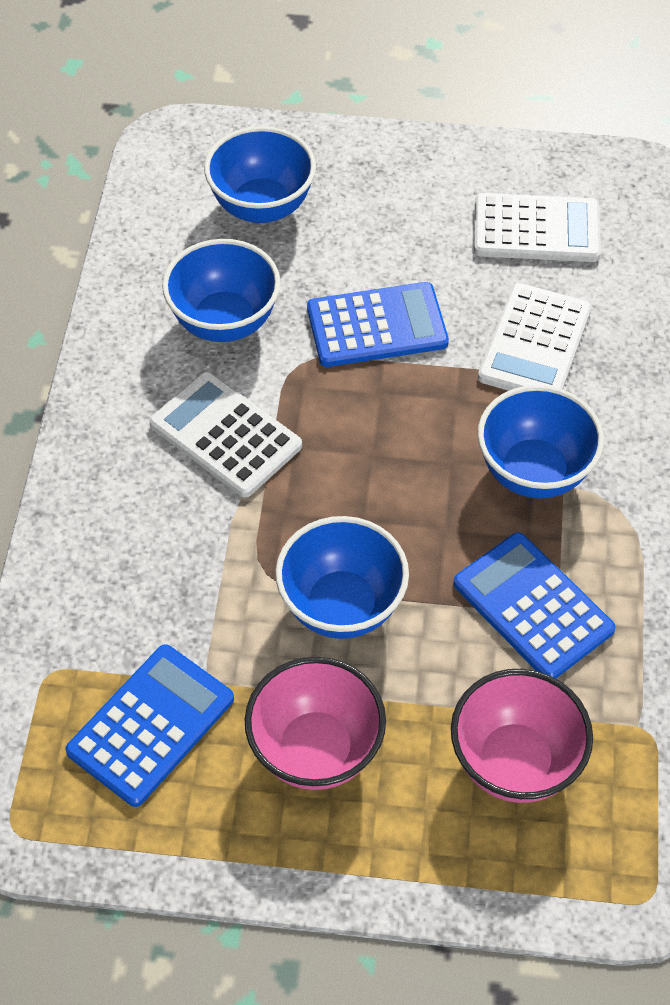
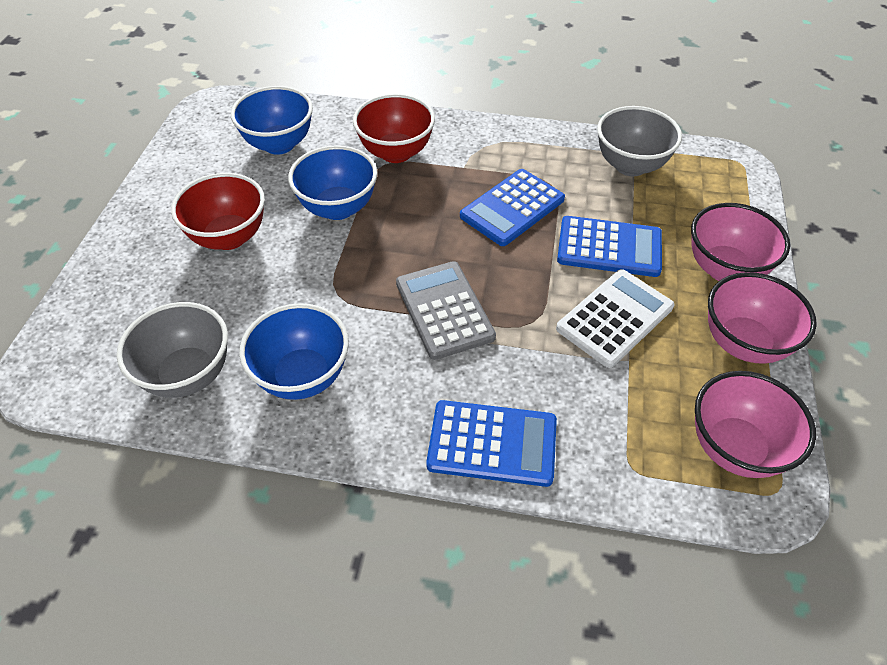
blue bowl: [162,239,281,342] [204,126,316,223] [275,516,409,639] [478,385,604,499] = 4 -> [231,86,313,155] [239,303,349,400] [288,145,377,220] = 3
grey bowl: none = 0 -> [116,302,228,398] [597,106,682,176] = 2
grey calculator: none = 0 -> [396,261,496,360] = 1
pink bowl: [245,657,386,790] [451,669,593,803] = 2 -> [691,203,790,281] [695,371,816,478] [708,272,817,364] = 3
red bowl: none = 0 -> [171,173,265,250] [353,94,435,163] = 2
white calculator: [149,372,302,498] [474,193,601,262] [478,283,592,391] = 3 -> [556,269,674,368] = 1

